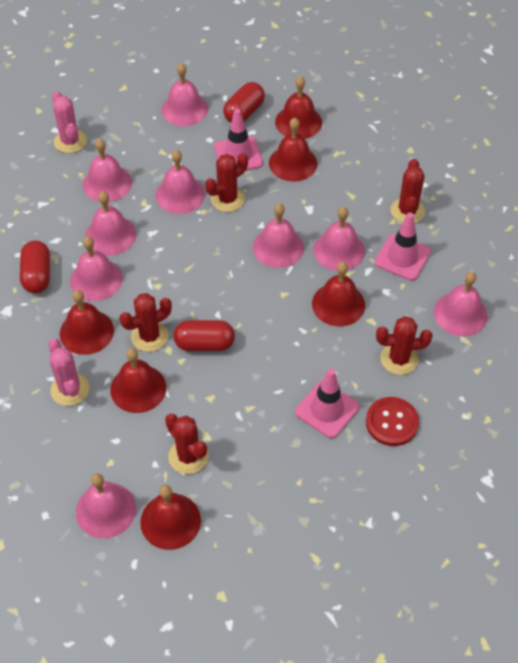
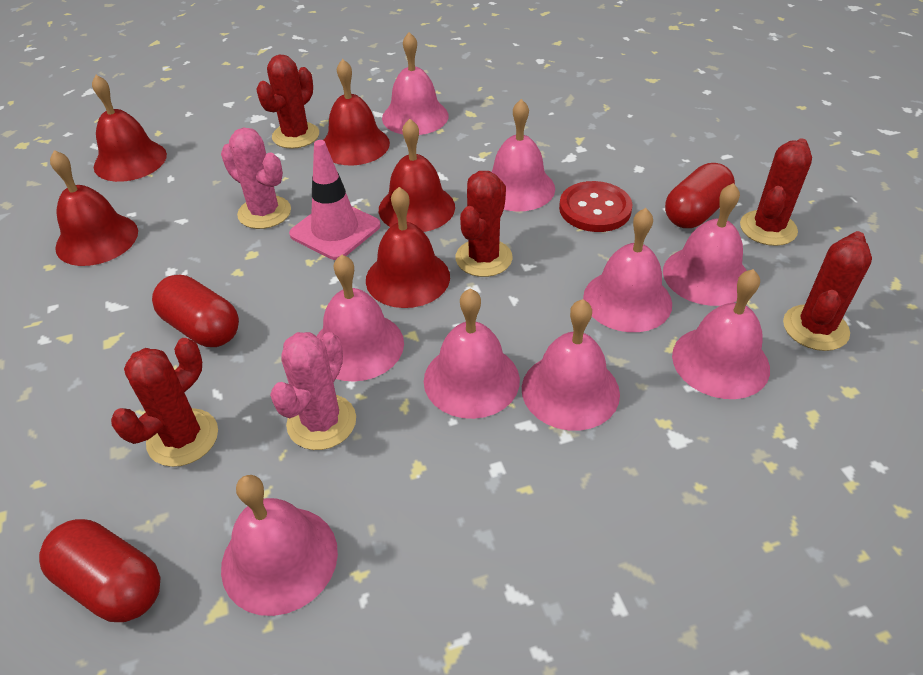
pink traffic cone: [214,109,263,170] [295,369,359,438] [374,213,431,281] = 3 -> [289,140,381,260] = 1
red bell: [60,290,114,355] [110,348,166,413] [140,485,201,550] [269,118,317,182] [275,76,322,139] [312,262,365,326] = 6 -> [50,150,138,266] [92,75,167,182] [324,59,390,165] [366,187,450,308] [379,119,455,232] = 5

